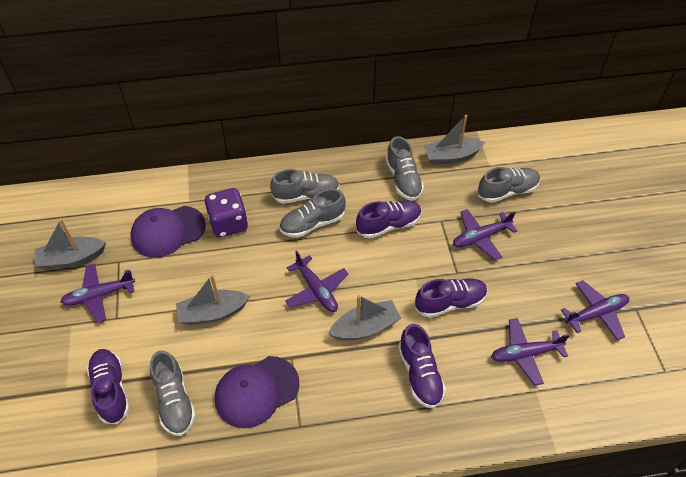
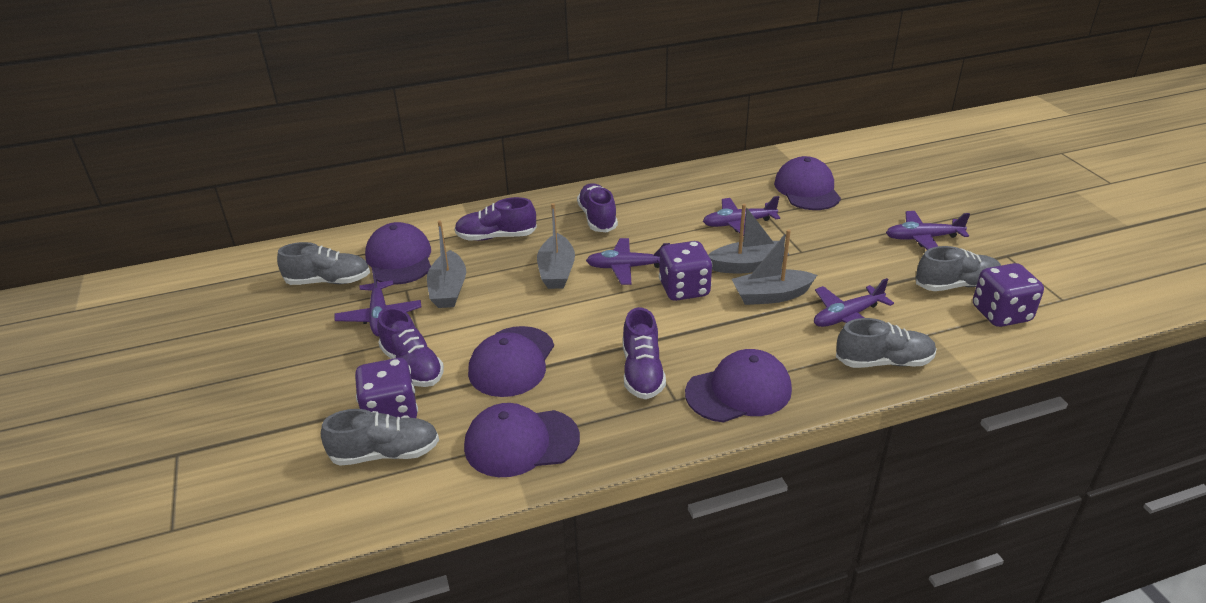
grey shoe: [150,350,196,436] [270,169,340,204] [279,189,346,238] [386,136,424,201] [478,167,540,203] = 5 -> [277,242,370,285] [321,409,439,466] [836,318,937,368] [916,246,1001,291] = 4
purple cap: [130,206,206,258] [215,356,300,428] = 2 -> [365,222,431,285] [464,403,580,477] [468,326,554,397] [685,349,792,423] [774,156,841,210] = 5
purple dice: [205,188,248,238] = 1 -> [355,358,418,418] [659,241,713,301] [973,263,1044,327] = 3

